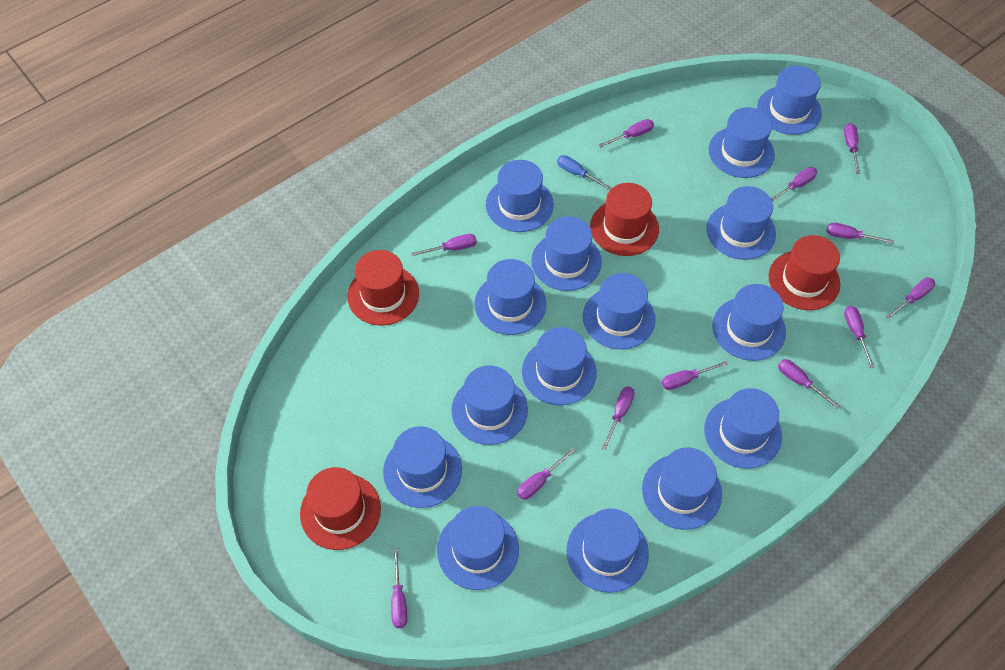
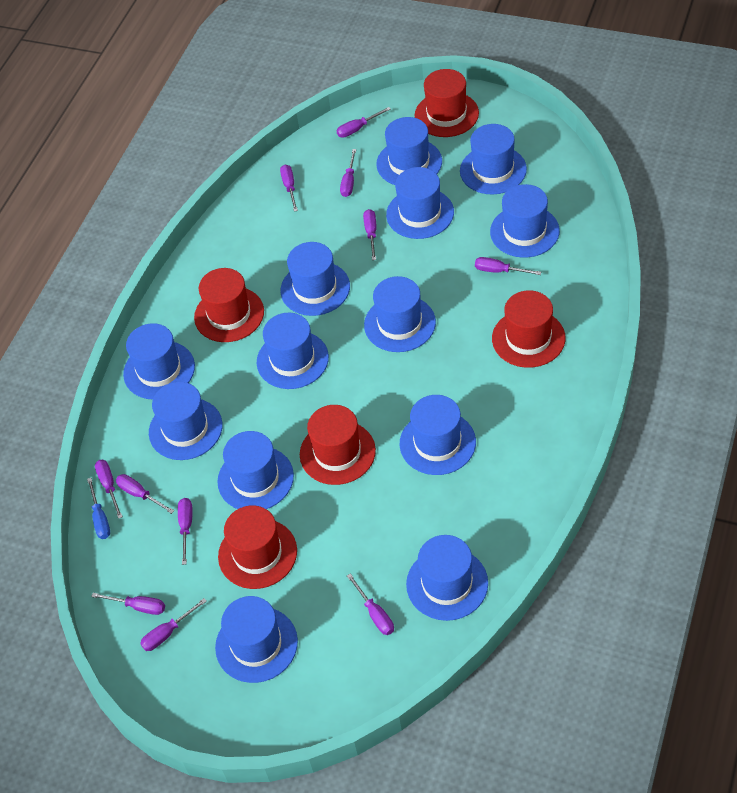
blue hat: [383,426,462,508] [437,506,519,590] [451,365,528,445] [474,259,547,335] [486,160,554,232] [522,327,597,405] [531,216,602,291] [566,508,649,593] [583,273,655,349] [642,448,722,530] [704,388,782,469] [707,186,776,260] [709,107,775,178] [712,284,786,361] [757,66,822,135] = 15 -> [123,323,195,400] [149,382,222,460] [215,596,298,683] [217,431,294,509] [257,313,329,389] [280,242,350,316] [364,276,436,352] [376,117,442,185] [386,167,454,239] [400,395,476,475] [406,535,488,621] [460,124,527,194] [490,184,560,258] = 13
purple screwdriver: [391,549,407,628] [411,234,477,256] [517,448,576,500] [599,119,654,147] [602,387,635,450] [662,361,728,390] [771,167,817,202] [778,359,840,409] [826,223,894,244] [844,123,861,174] [844,306,875,368] [886,278,935,319] = 12 -> [91,593,165,615] [95,460,123,519] [116,474,174,514] [140,598,207,651] [178,498,193,565] [280,164,298,212] [337,107,391,138] [340,149,356,197] [347,573,394,635] [363,209,376,260] [475,257,541,275] = 11
red hat: [300,467,381,550] [347,250,419,326] [590,183,659,256] [768,235,840,310] = 4 -> [194,268,264,342] [218,505,297,589] [300,405,376,485] [415,69,479,137] [492,290,566,368] = 5

